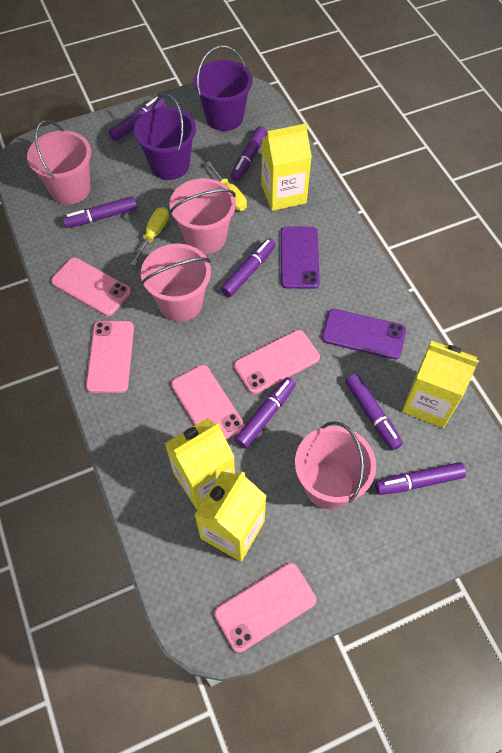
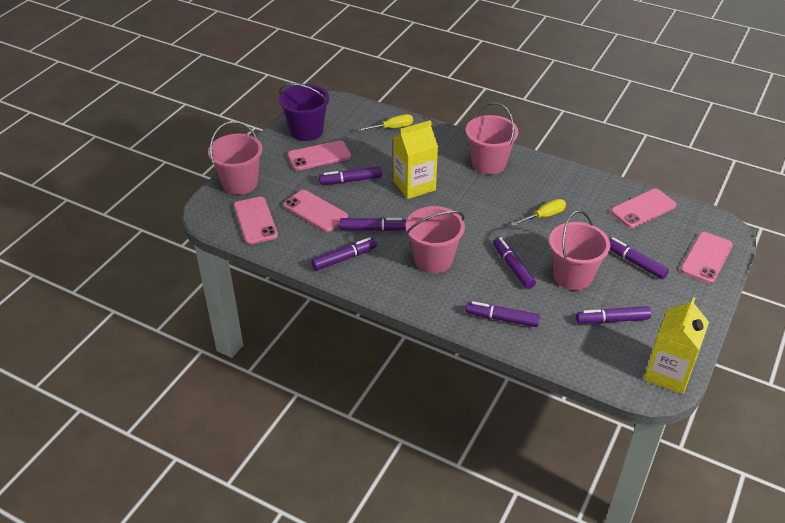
purple bucket: [134,94,196,180] [194,46,253,131] = 2 -> [279,83,329,141] = 1
purple phone: [281,226,320,289] [322,309,406,359] = 2 -> none = 0
yellow carton: [165,418,235,509] [195,471,266,562] [261,123,312,211] [402,340,479,428] = 4 -> [393,120,438,199] [644,297,709,394] = 2

